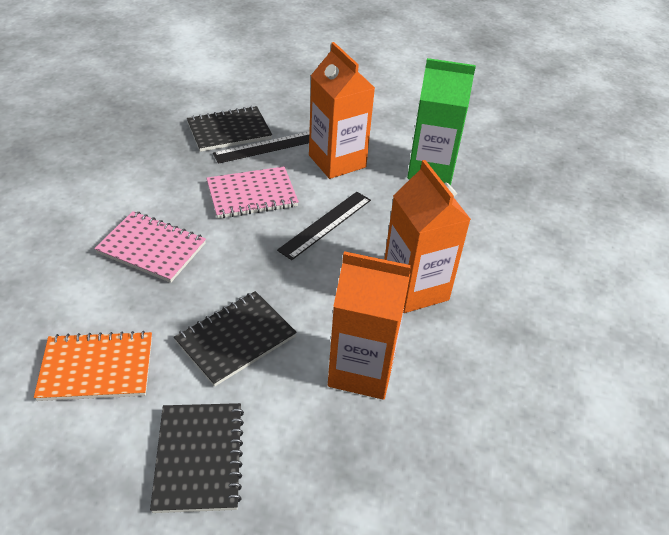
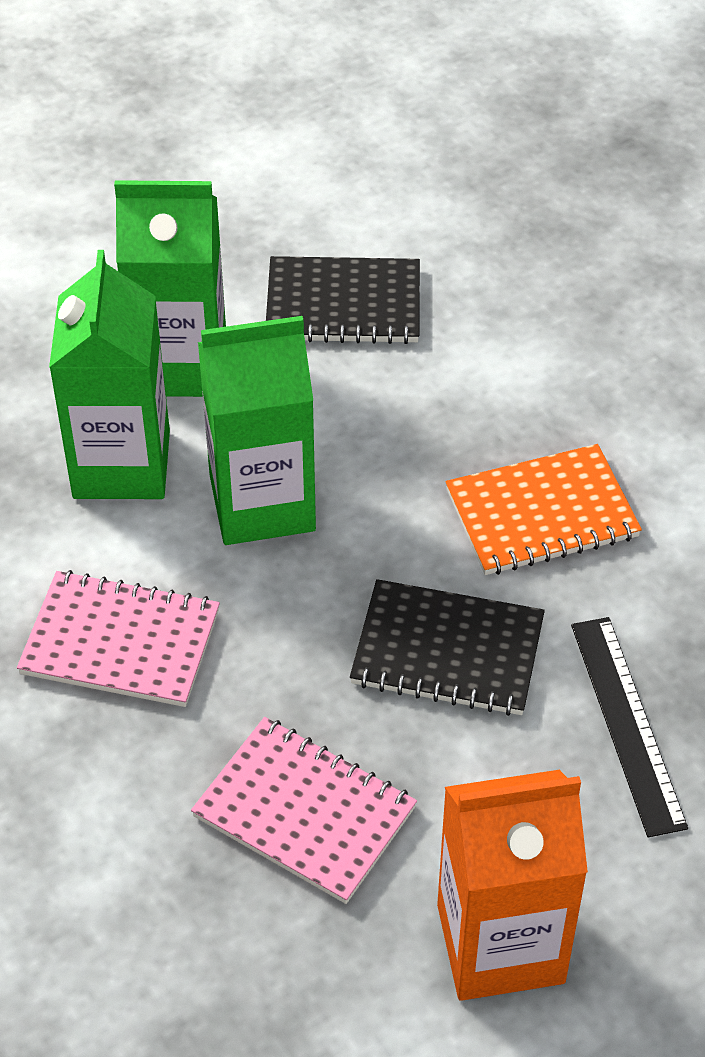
black notebook: [150,403,244,513] [174,291,297,387] [187,106,272,152] = 3 -> [266,256,420,344] [350,579,545,716] = 2
black ruler: [213,131,310,164] [277,192,371,260] = 2 -> [571,617,688,837] = 1
green carton: [407,58,476,185] = 1 -> [49,250,170,499] [114,180,226,397] [198,316,316,545] = 3
orange carton: [309,42,375,179] [328,251,411,400] [384,160,471,313] = 3 -> [437,770,588,1001] = 1

